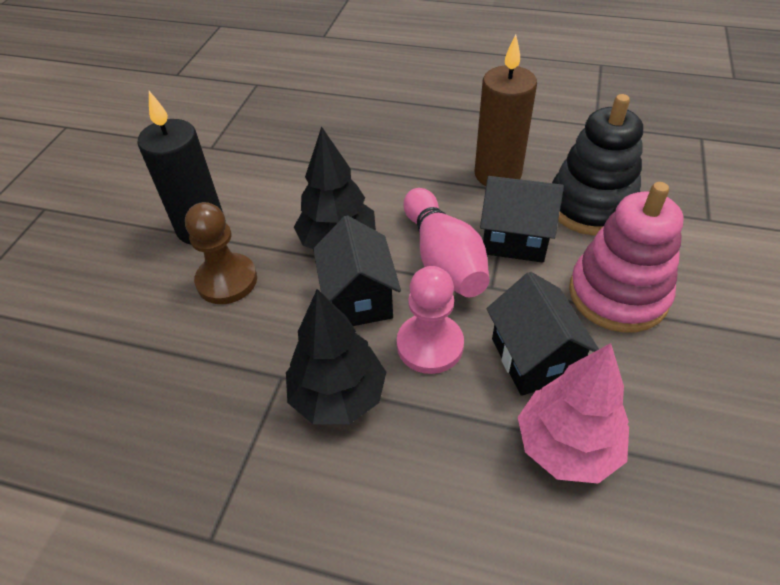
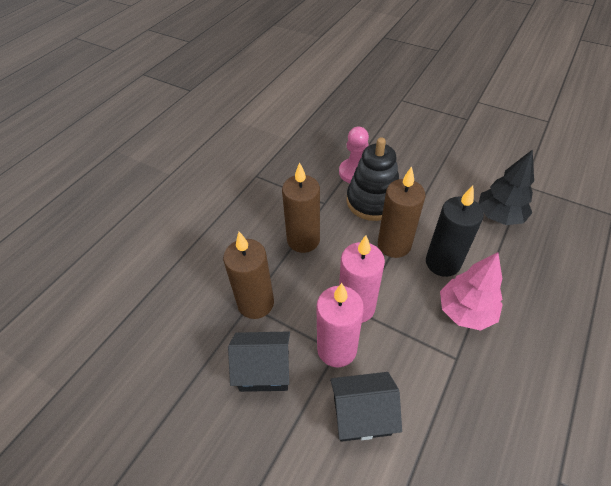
black house: [313,215,401,326] [480,176,564,263] [487,272,599,396] = 3 -> [228,331,290,392] [330,372,402,442] = 2
black tree: [286,289,386,424] [294,126,376,249] = 2 -> [478,149,534,225] = 1
brown candle: [475,34,537,186] = 1 -> [223,232,274,319] [282,162,320,253] [378,167,425,258] = 3
brown pawn: [185,202,257,304] = 1 -> none = 0
pink bowling pin: [403,188,490,297] = 1 -> none = 0
pink candle: none = 0 -> [316,283,364,368] [339,235,385,323] = 2
pink stacking toy: [569,182,684,333] = 1 -> none = 0

